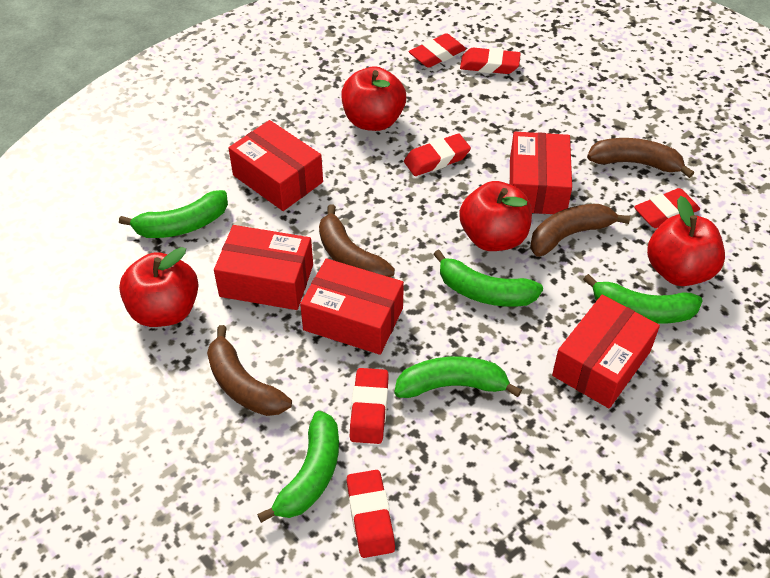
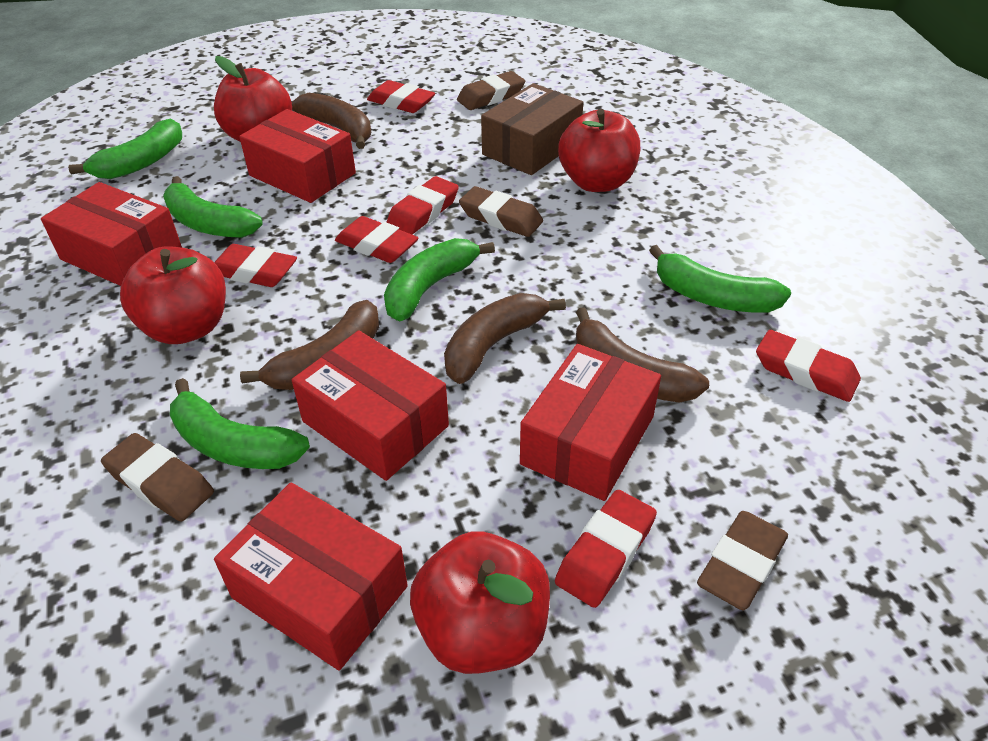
brown box: none = 0 -> [481,83,583,175] = 1
brown eraser: none = 0 -> [101,433,214,521] [457,71,525,110] [459,186,543,237] [697,511,788,610] = 4

